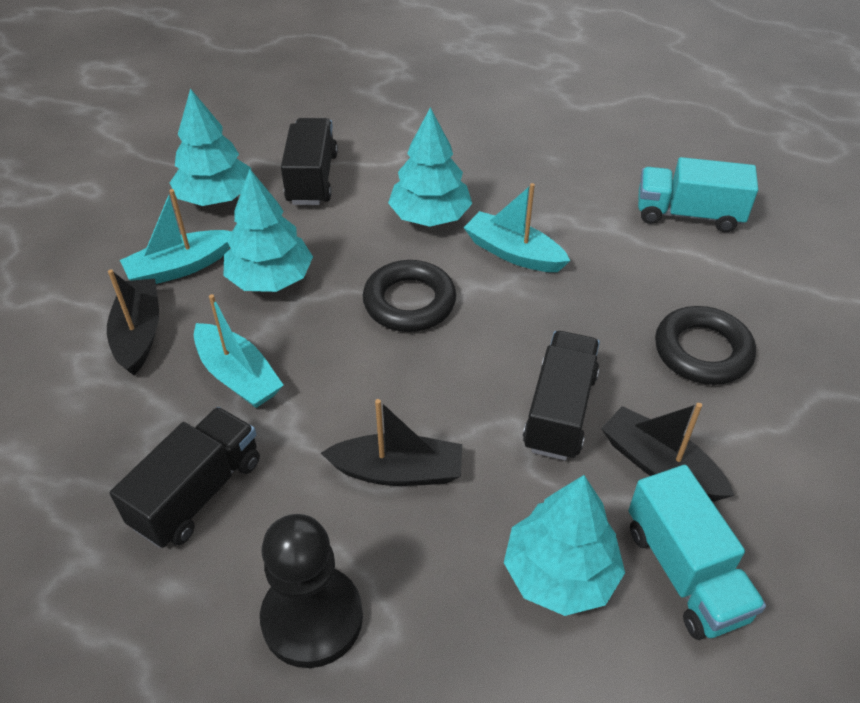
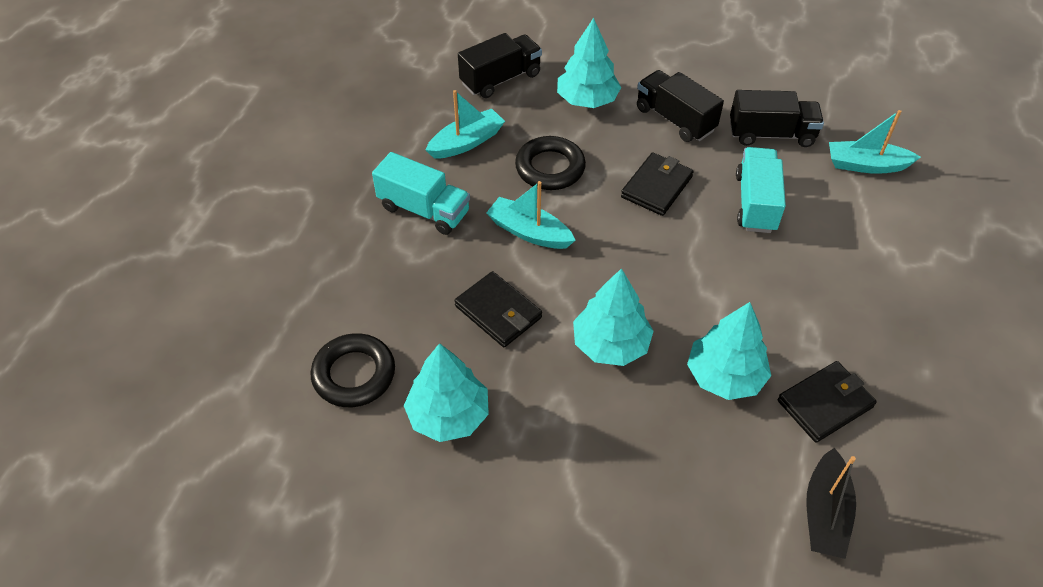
black boat: [107,269,159,375] [321,399,462,486] [601,403,734,501] = 3 -> [806,448,856,559] = 1
black pawn: [260,514,363,668] = 1 -> none = 0
black wallet: none = 0 -> [454,271,542,347] [621,152,694,216] [778,361,877,443] = 3

